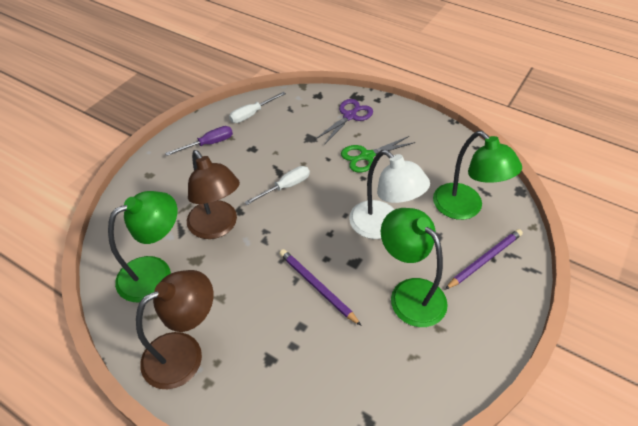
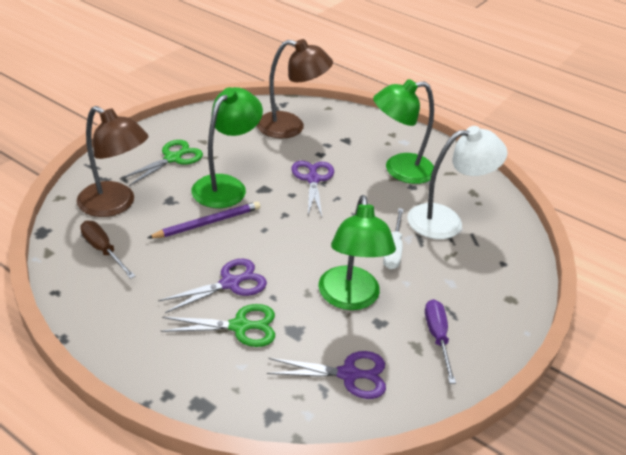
brown screwdriver: none = 0 -> [80,221,135,279] = 1
green scissors: [341,136,415,173] = 1 -> [120,140,203,186] [161,304,275,347] = 2
purple pencil: [279,249,362,326] [445,229,523,289] = 2 -> [148,201,260,238] = 1
purple scissors: [316,99,373,145] = 1 -> [158,259,267,313] [267,351,386,399] [291,161,334,217] = 3
white screwdriver: [229,92,286,123] [244,166,310,205] = 2 -> [383,208,404,269] = 1

